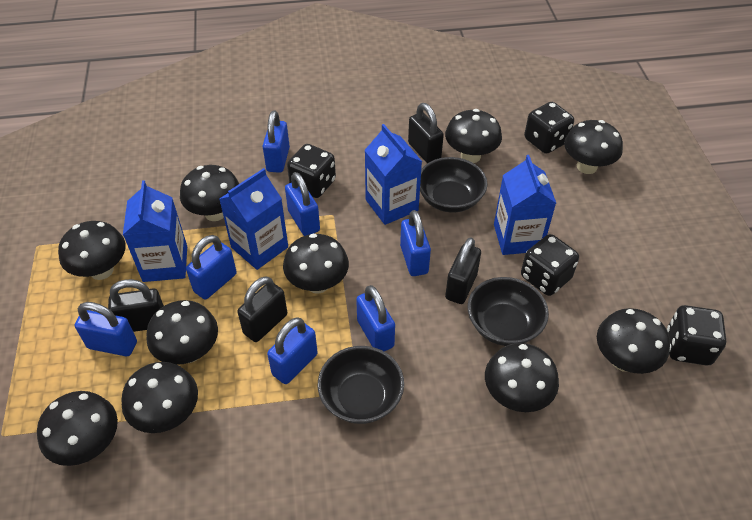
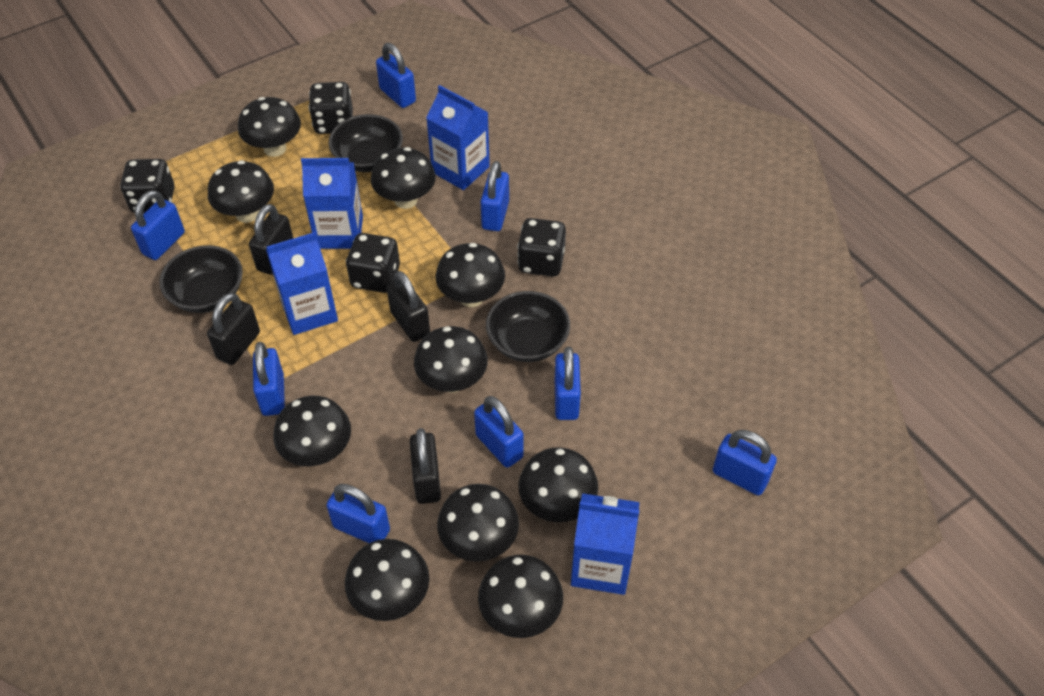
blue padlock: [75,302,137,356] [186,235,237,299] [263,110,290,173] [267,317,318,384] [285,172,320,236] [356,285,395,351] [400,210,431,276] = 7 -> [131,190,185,260] [253,342,285,416] [326,484,390,543] [376,43,416,108] [474,396,524,468] [480,161,509,231] [555,347,581,420] [713,430,777,496] = 8

